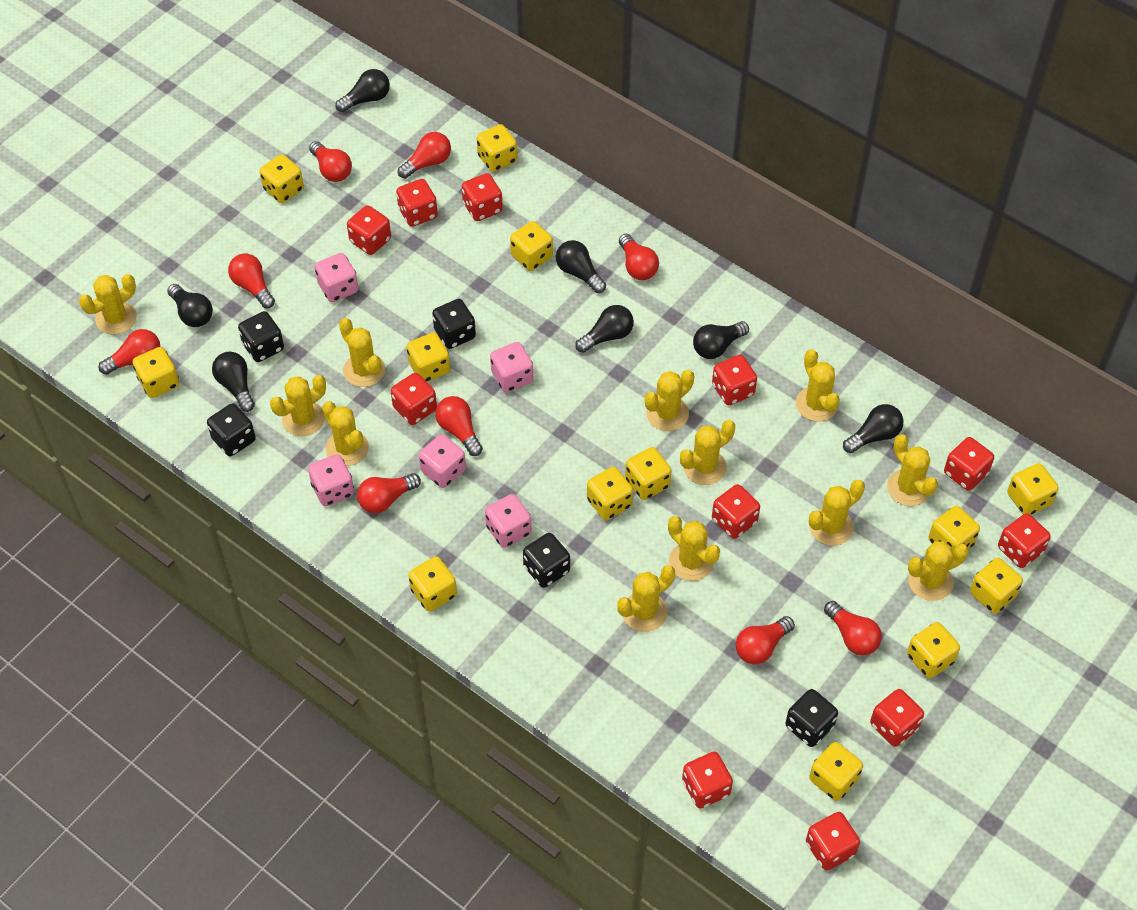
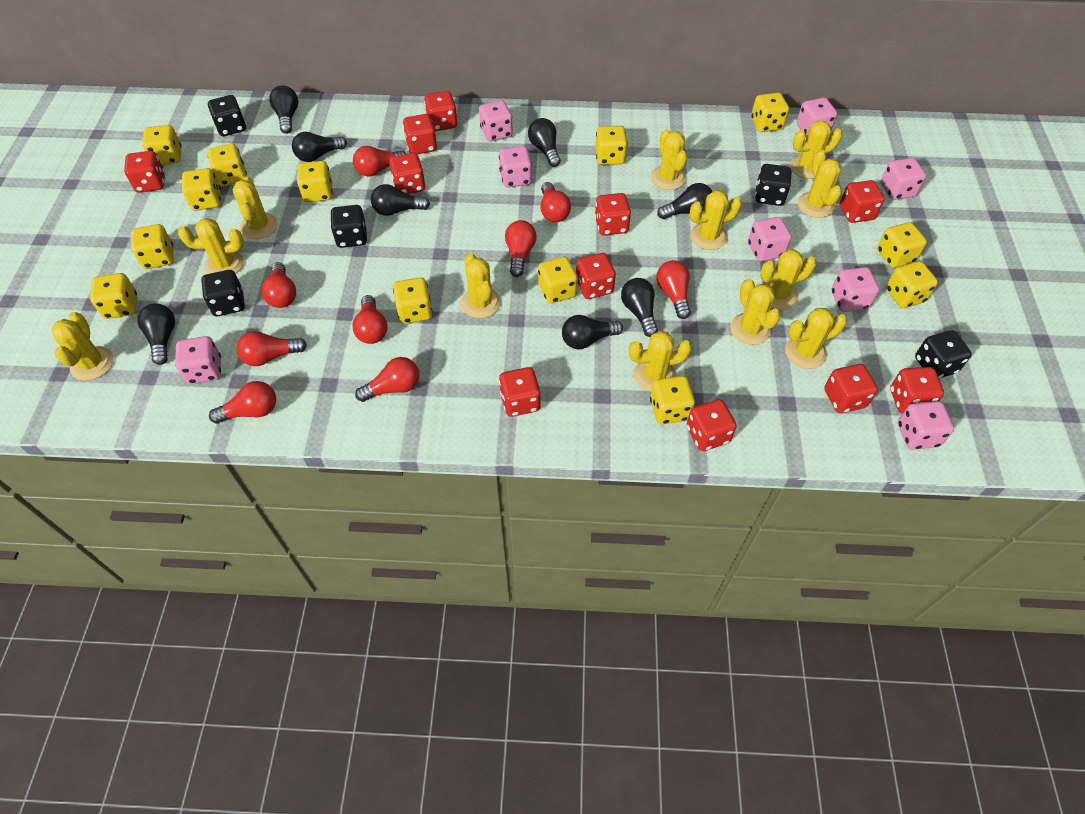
black light bulb: [167,284,213,327] [212,352,255,412] [335,69,390,112] [556,240,606,293] [575,305,634,353] [693,321,749,359] [843,404,904,453] = 7 -> [137,303,175,365] [269,86,298,134] [292,132,347,162] [371,184,430,216] [528,118,561,167] [562,315,623,349] [621,278,658,337] [657,183,713,219] = 8
pink dice: [308,454,354,506] [315,253,358,302] [419,434,466,488] [485,494,532,548] [490,342,533,392] = 5 -> [175,336,221,384] [479,100,513,142] [499,146,532,187] [748,217,792,261] [797,98,837,137] [832,267,879,312] [881,158,926,200] [898,401,954,450] = 8

